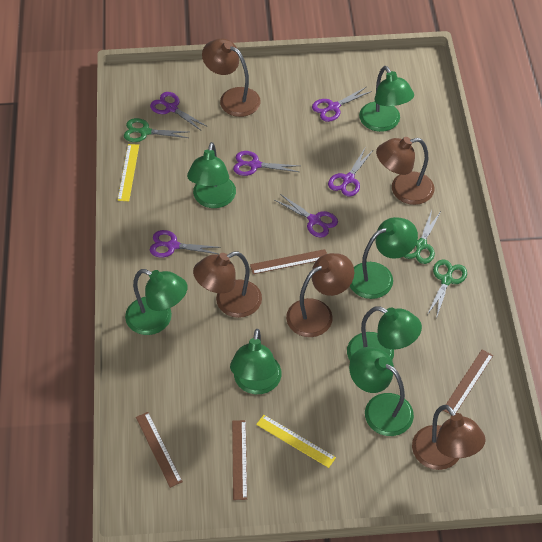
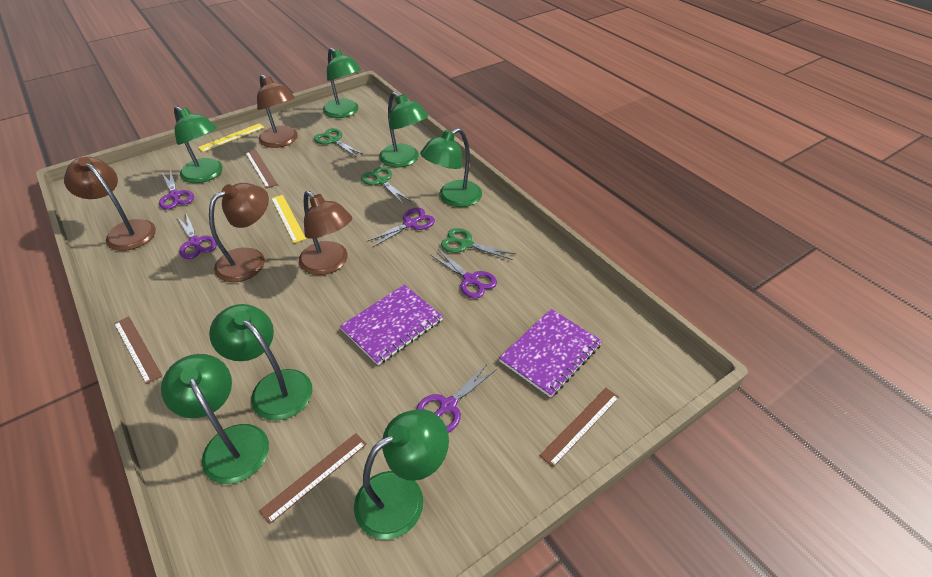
brown lamp: [193,251,262,318] [202,38,261,117] [286,253,354,337] [376,137,435,205] [412,405,486,470] = 5 -> [64,157,156,251] [209,183,269,282] [257,74,297,148] [299,191,352,275] = 4
purple notebook: none = 0 -> [340,284,443,365] [499,309,602,398] = 2
purple scissors: [150,92,206,131] [150,230,221,257] [233,151,300,176] [275,194,338,238] [312,87,372,122] [328,148,374,197] = 6 -> [159,169,194,210] [177,213,217,259] [366,208,435,248] [416,363,497,433] [431,249,497,298] = 5

